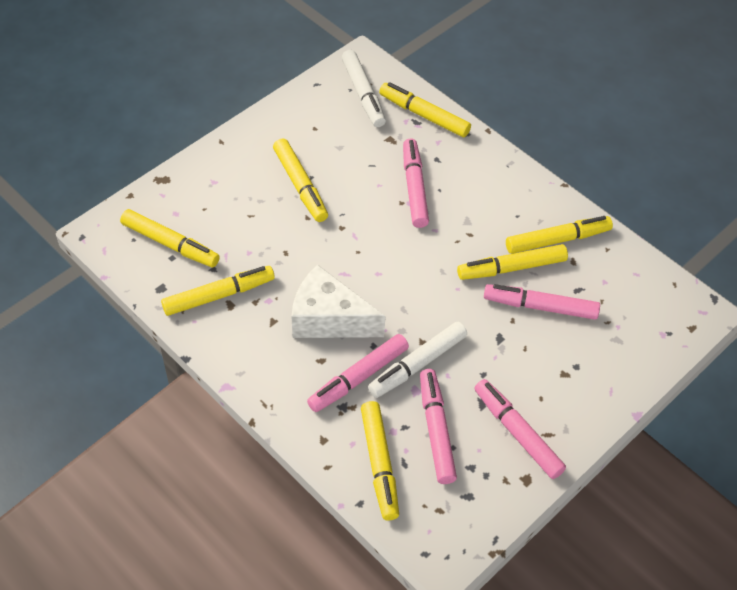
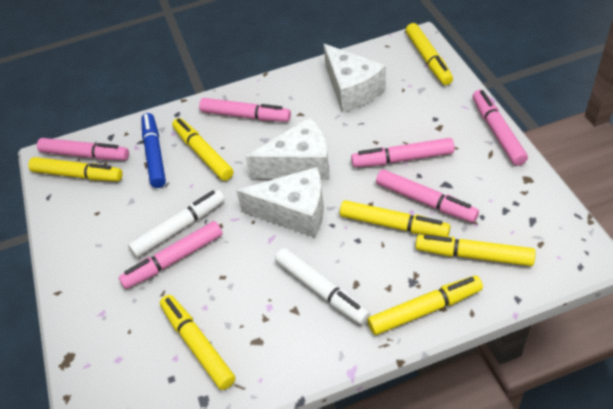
blue marker: none = 0 -> [141,113,166,188] = 1
pink marker: [307,334,409,412] [403,138,429,228] [420,369,457,484] [474,379,566,479] [484,284,600,320] = 5 -> [37,138,129,160] [119,221,222,289] [199,98,291,122] [351,138,455,167] [376,169,479,223] [473,90,528,166] = 6
white cheese: [291,265,385,338] = 1 -> [236,167,324,238] [246,117,329,180] [323,44,386,112] = 3

